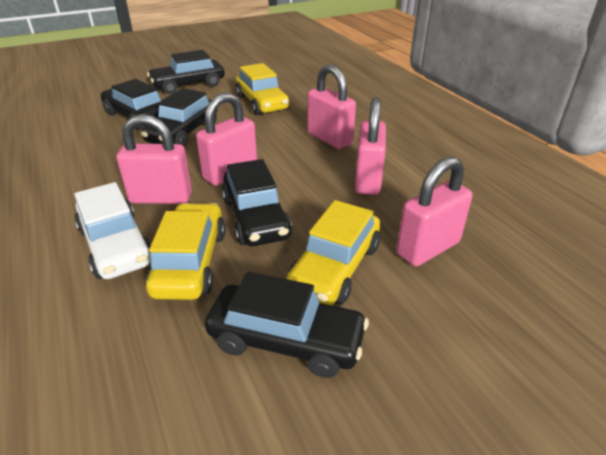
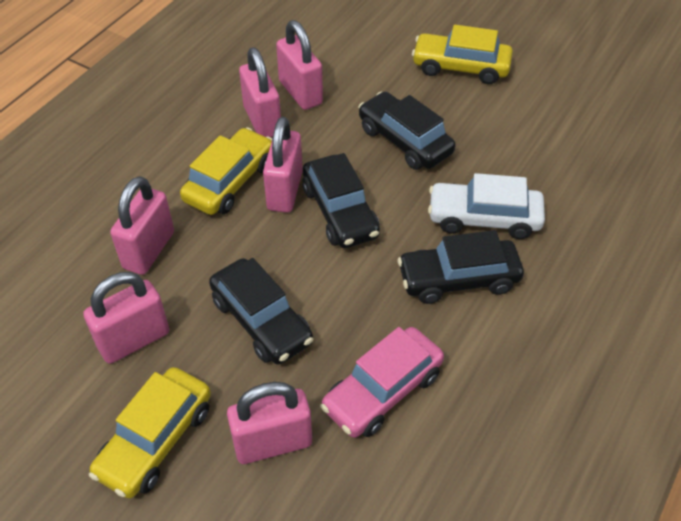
black car: [101,79,161,130] [141,88,217,147] [147,50,225,94] [205,271,369,378] [222,159,292,246] = 5 -> [209,258,313,364] [302,153,380,248] [358,92,455,170] [398,230,524,304] = 4
pink car: none = 0 -> [320,327,444,438] = 1
pink padlock: [117,114,192,204] [196,92,257,186] [307,64,356,149] [355,97,386,195] [396,156,473,266] = 5 -> [83,272,169,364] [110,176,174,275] [227,382,312,464] [239,47,281,137] [263,117,303,213] [276,20,323,110] = 6

